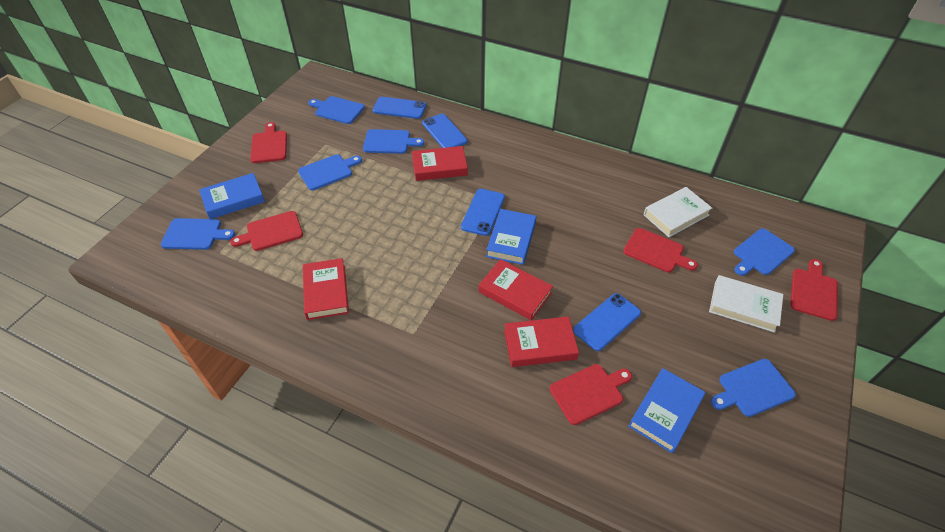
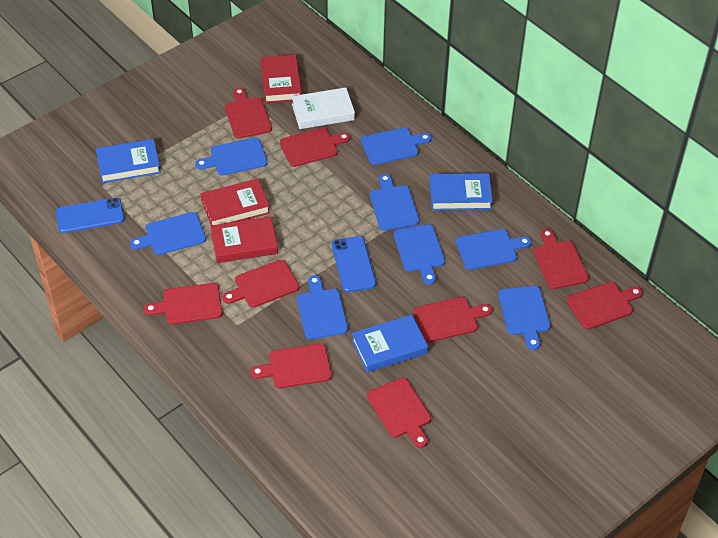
blue cutting board: [161,218,235,250] [298,154,362,190] [308,96,365,124] [363,129,424,154] [711,359,796,417] [734,228,795,276] = 6 -> [130,212,206,255] [195,138,268,175] [297,275,348,339] [361,128,431,165] [370,174,419,231] [393,224,445,285] [456,229,531,270] [498,286,551,350] = 8
blue phone: [373,97,426,119] [422,114,468,148] [461,189,505,236] [573,293,641,351] = 4 -> [56,198,124,233] [332,236,376,292] = 2
red book: [303,258,349,320] [412,146,468,181] [479,259,553,321] [504,316,579,367] = 4 -> [201,179,270,225] [211,216,278,263] [260,55,302,103] = 3
red cutting board: [230,211,303,251] [250,122,287,163] [550,364,632,425] [623,228,698,272] [790,259,838,321] = 5 -> [144,283,223,325] [222,260,299,308] [225,88,272,139] [250,343,332,388] [280,128,350,167] [367,378,431,448] [414,297,492,342] [533,229,589,289] [567,282,643,330] = 9
white book: [644,187,712,237] [709,275,783,333] = 2 -> [292,87,355,129] = 1

